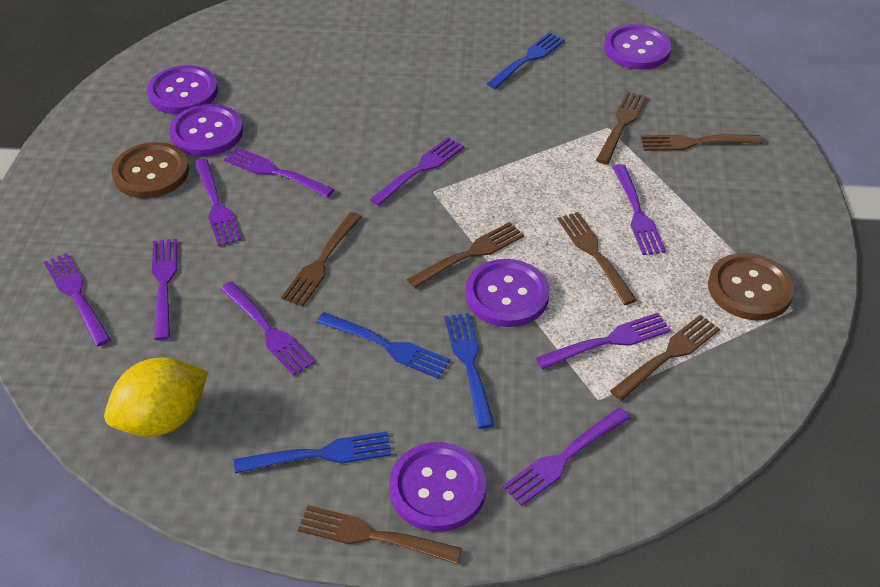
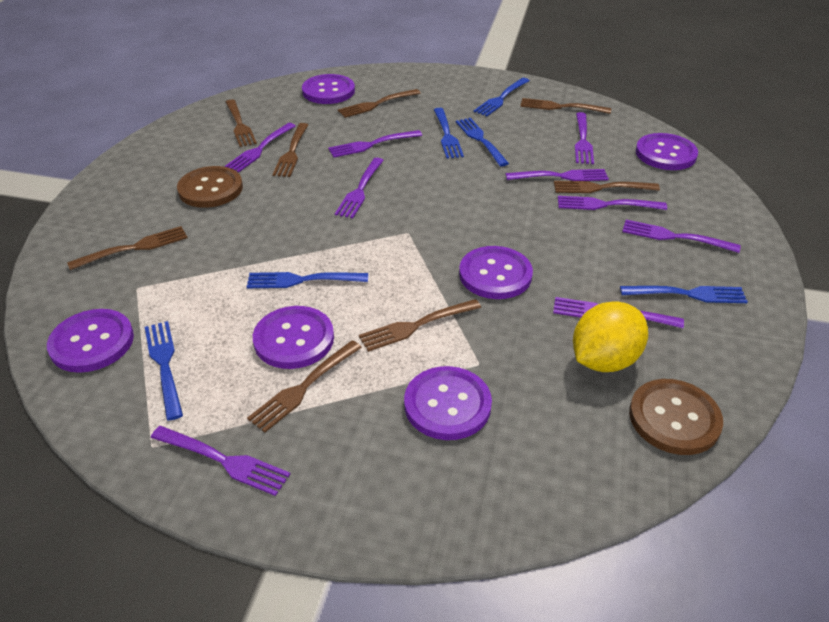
blue fork: [234,431,392,473] [316,312,450,379] [444,313,494,429] [487,33,565,89] = 4 -> [145,321,183,421] [247,272,368,288] [434,108,464,159] [456,118,509,166] [474,78,530,116] [620,286,748,303] = 6
brown fork: [281,212,362,306] [298,505,462,564] [407,222,524,288] [557,212,637,305] [596,91,647,164] [610,315,720,401] [641,134,762,151] = 7 -> [67,226,188,270] [226,99,257,147] [247,340,362,433] [272,123,308,177] [338,89,421,118] [359,299,481,352] [520,98,611,114] [554,181,660,193] = 8
purple button: [147,65,218,114] [169,104,243,157] [389,442,486,532] [465,259,549,327] [604,24,672,69] = 5 -> [47,309,134,373] [253,306,334,369] [302,74,355,104] [404,366,492,440] [459,246,533,299] [635,133,698,170] = 6

